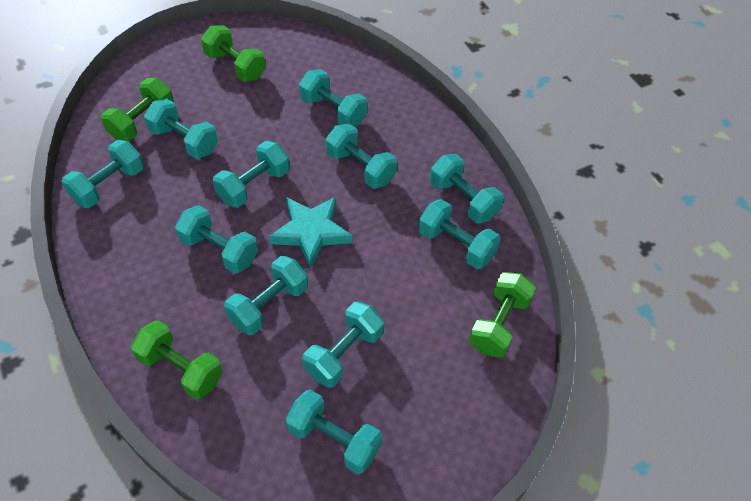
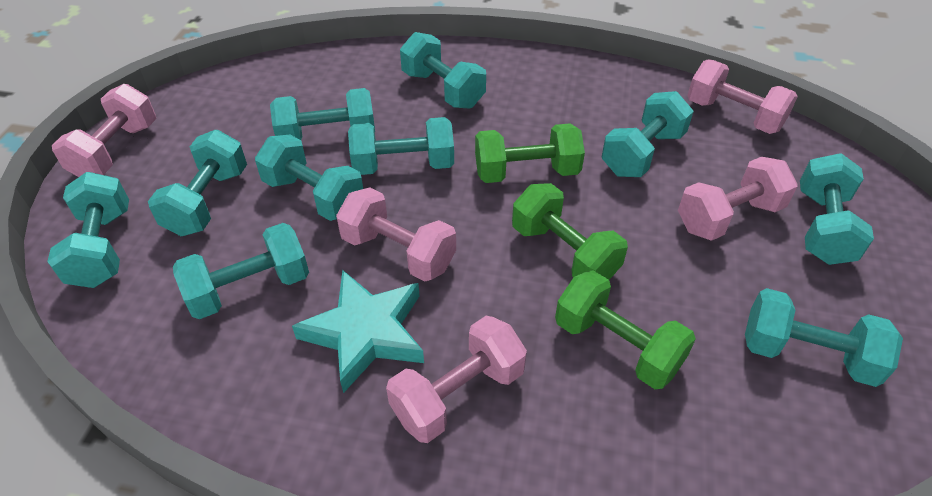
green dumbbell: [101,78,174,142] [131,320,223,400] [201,25,266,82] [469,272,536,358] = 4 -> [475,123,585,183] [512,183,628,280] [555,270,696,389] = 3
pink dumbbell: none = 0 -> [52,84,156,177] [336,187,456,281] [386,316,527,443] [678,157,798,241] [687,59,798,134] = 5
turquoise dumbbell: [62,140,144,208] [144,99,218,159] [175,205,258,274] [213,141,290,208] [224,256,308,335] [286,390,382,474] [299,69,368,127] [303,302,384,388] [326,123,397,189] [418,199,501,269] [430,154,504,224] = 11 -> [47,172,129,288] [148,130,247,236] [173,223,309,319] [255,135,363,221] [270,88,375,140] [348,117,454,175] [400,32,486,109] [602,91,694,177] [745,288,903,387] [800,153,874,265] = 10

